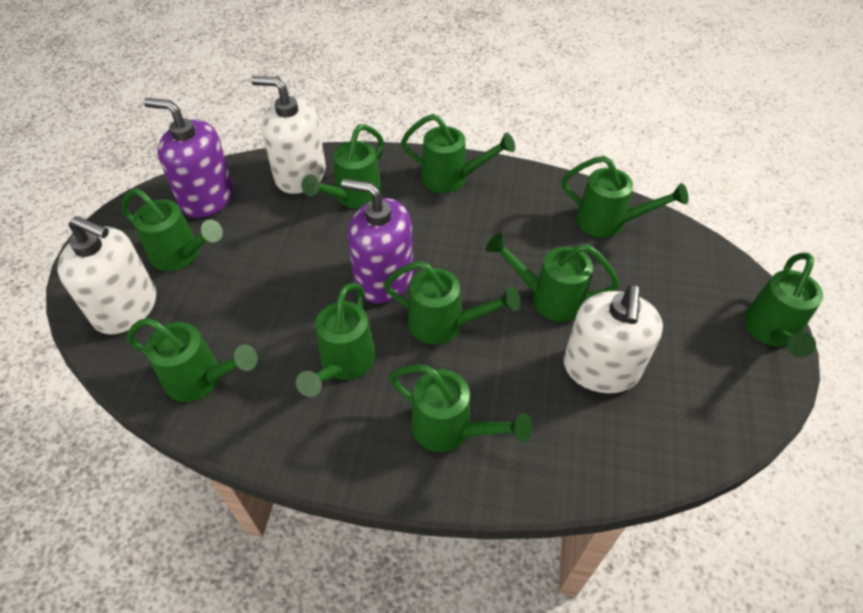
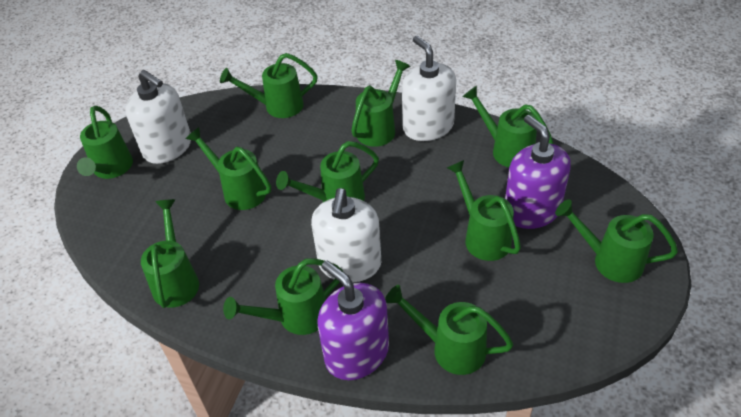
green watering can: [121,188,223,271] [127,318,258,402] [296,283,376,397] [301,124,384,209] [383,261,520,345] [389,364,532,452] [401,114,515,193] [486,233,620,322] [561,156,688,238] [744,253,823,357] = 10 -> [77,106,133,179] [141,199,199,308] [186,127,271,210] [220,53,318,118] [223,258,343,335] [276,141,379,202] [351,60,410,147] [385,285,514,375] [447,160,521,261] [463,86,553,167] [555,200,678,283] = 11

